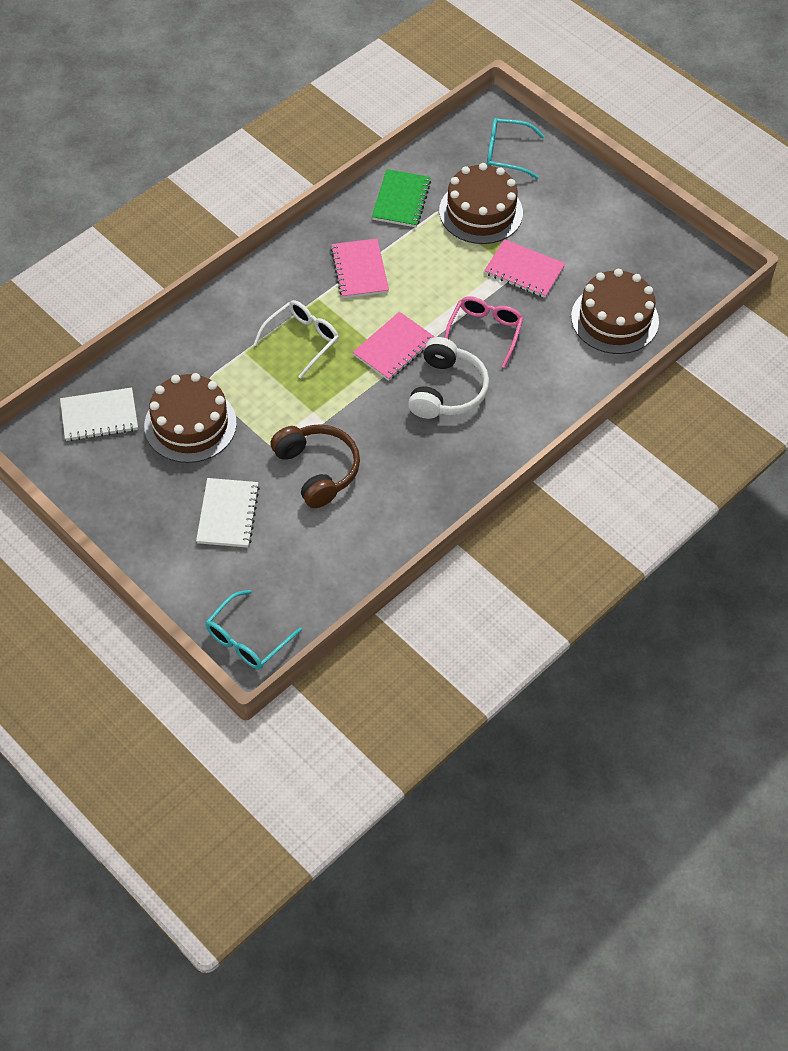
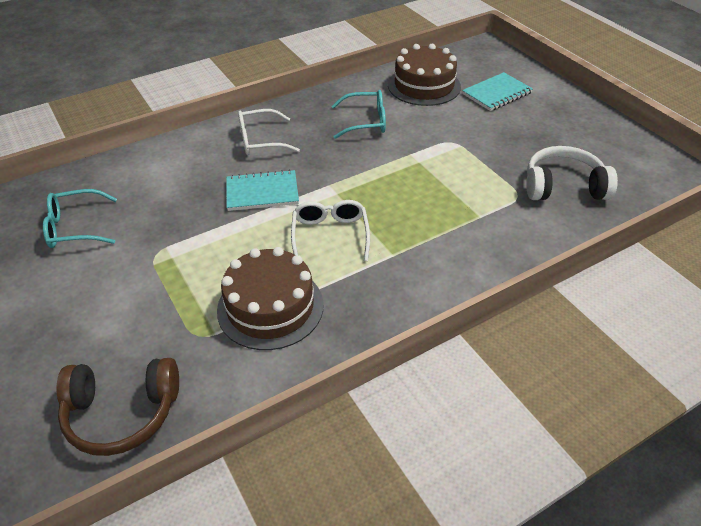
brown cake: [144,373,237,463] [439,163,523,244] [571,269,659,354] = 3 -> [217,247,324,350] [388,44,461,106] = 2
green notebook: [372,169,431,227] = 1 -> none = 0
pink glasses: [445,297,524,368] = 1 -> none = 0
pink notebook: [330,239,389,298] [353,312,435,381] [484,239,565,298] = 3 -> none = 0
turquoise notebook: none = 0 -> [226,170,299,211] [462,72,533,111] = 2
white glasses: [253,300,339,379] = 1 -> [238,109,300,155] [291,200,370,261] = 2
white notebook: [60,387,138,441] [196,478,260,548] = 2 -> none = 0

